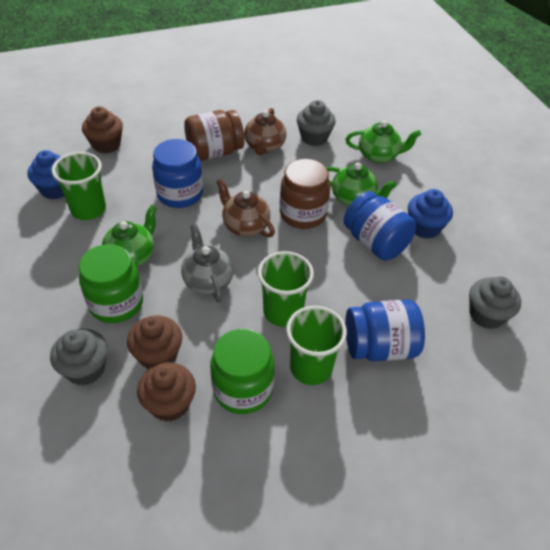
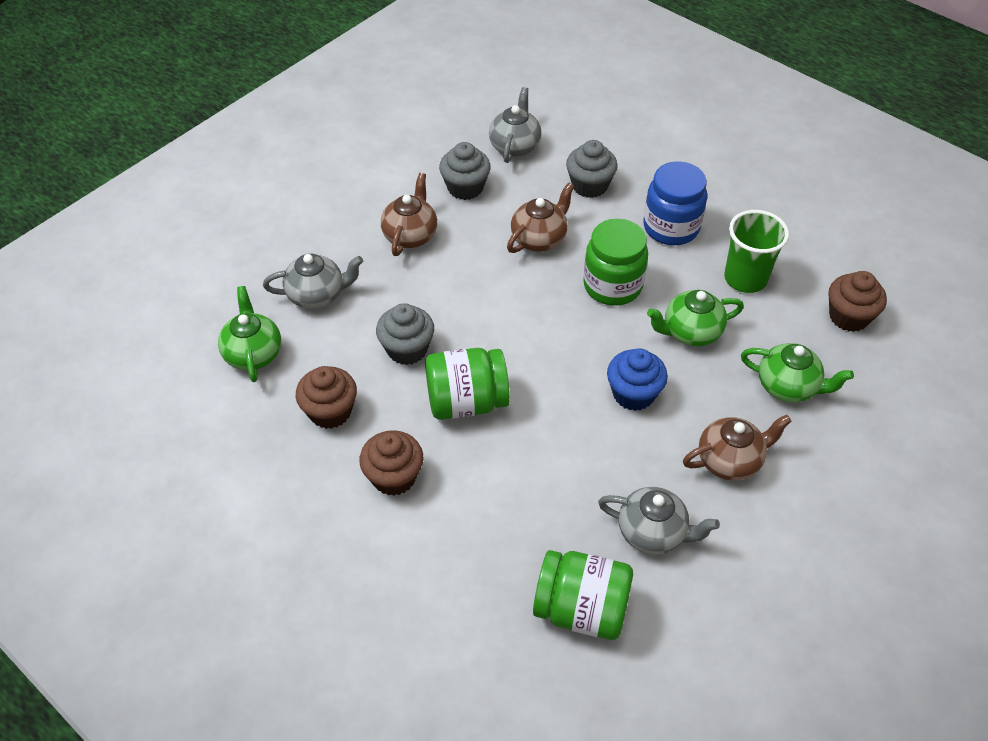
blue cupcake: [27,150,65,199] [408,189,453,239] = 2 -> [607,348,668,411] = 1
blue jar: [152,139,203,208] [344,191,416,260] [345,300,425,361] = 3 -> [643,161,707,245] = 1
brown jar: [184,110,245,161] [280,159,330,229] = 2 -> none = 0
brown teapot: [216,179,275,237] [244,108,286,155] = 2 -> [381,173,437,256] [507,182,574,253] [683,415,792,481] = 3
green cup: [52,152,106,220] [258,251,314,327] [286,306,347,385] = 3 -> [724,210,789,293] = 1
green jar: [79,244,143,323] [210,329,275,414] = 2 -> [425,348,510,420] [533,550,633,640] [583,219,648,306] = 3
grey teapot: [181,225,234,303] = 1 -> [263,254,363,309] [489,87,542,163] [598,487,720,555] = 3

